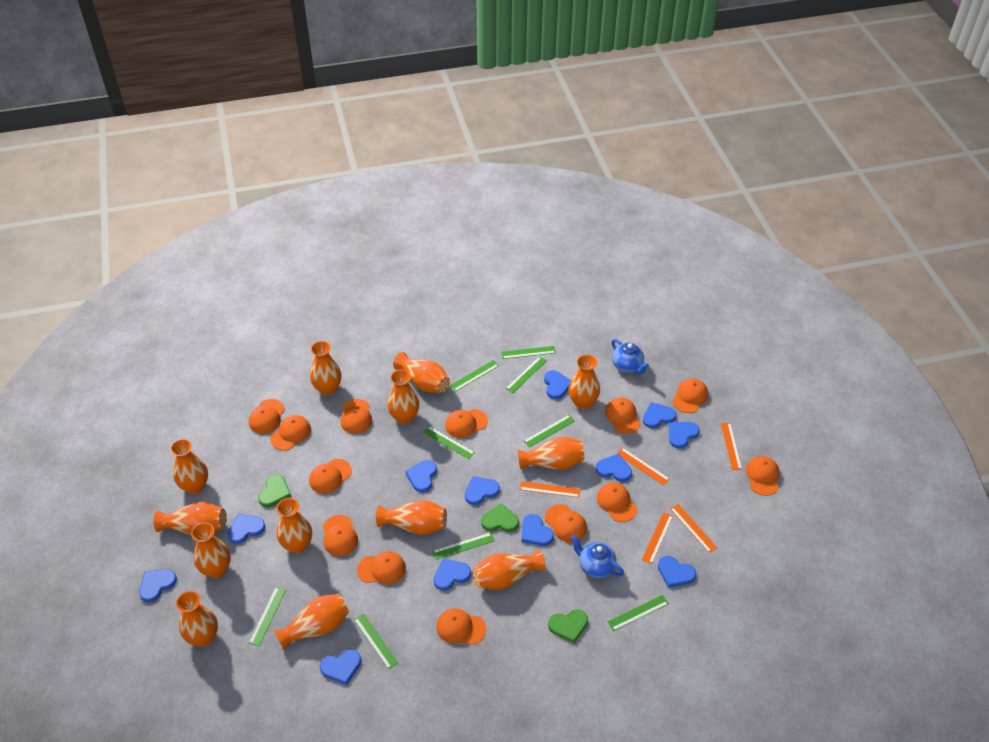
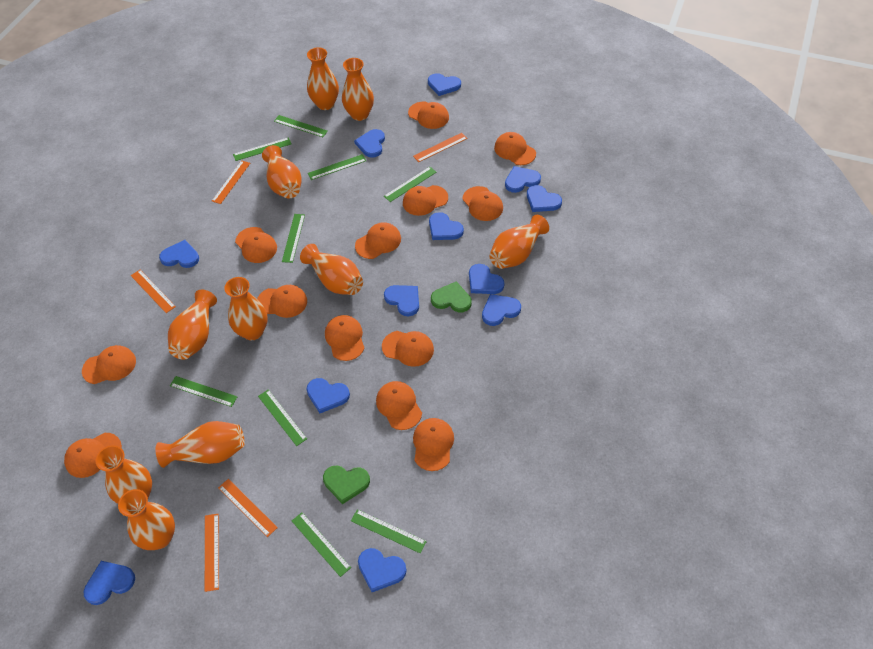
blue teapot: [571,535,624,578] [612,339,649,374] = 2 -> none = 0
green heart: [258,475,291,507] [481,504,519,532] [548,609,588,643] = 3 -> [323,465,370,504] [431,282,471,312] = 2
orange vase: [153,502,227,535] [170,439,208,494] [176,591,218,647] [191,522,231,578] [274,594,350,650] [277,498,312,554] [310,341,341,396] [376,500,447,535] [387,369,419,424] [393,352,450,393] [473,549,546,590] [518,437,585,470] [569,355,600,409] = 13 -> [96,445,152,504] [118,489,175,550] [156,421,245,468] [168,290,217,360] [224,277,268,340] [262,145,302,198] [300,244,363,295] [307,47,339,110] [342,58,374,121] [490,215,549,269] = 10

